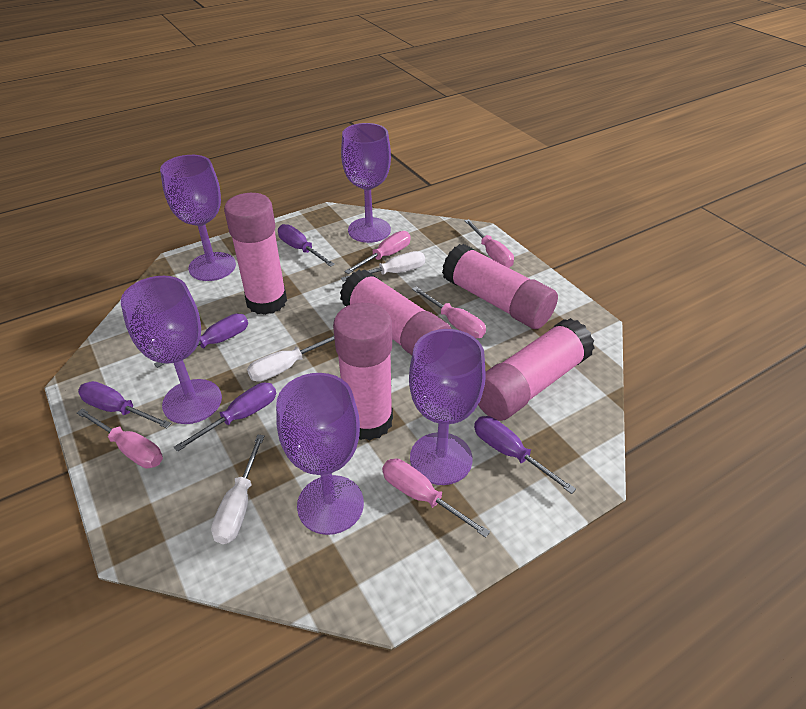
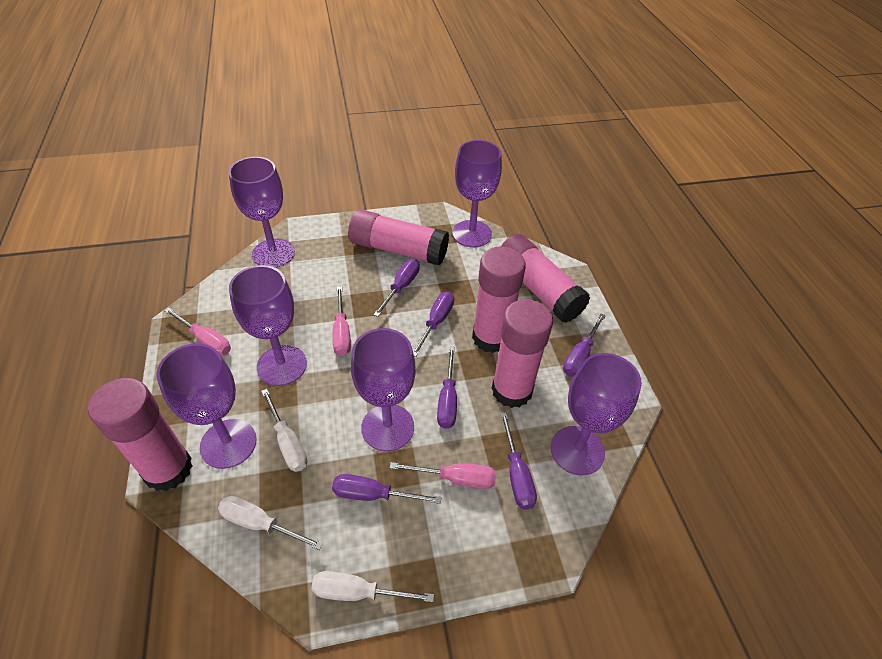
pink screwdriver: [77,408,163,468] [345,231,411,274] [382,459,490,538] [412,287,486,338] [465,219,514,268] = 5 -> [164,308,231,356] [332,287,351,356] [390,462,496,489] = 3
purple goblet: [121,276,222,424] [160,155,236,281] [276,373,364,535] [341,123,391,243] [409,329,486,485] = 5 -> [156,343,257,469] [229,157,295,268] [229,265,307,386] [351,328,416,451] [452,140,502,247] [551,353,642,476] = 6
purple screwdriver: [78,381,172,428] [154,313,248,368] [174,383,276,452] [278,224,335,267] [474,416,576,494] = 5 -> [332,474,442,504] [373,259,420,317] [413,292,454,357] [437,347,457,429] [500,412,537,509] [563,313,606,377] = 6

